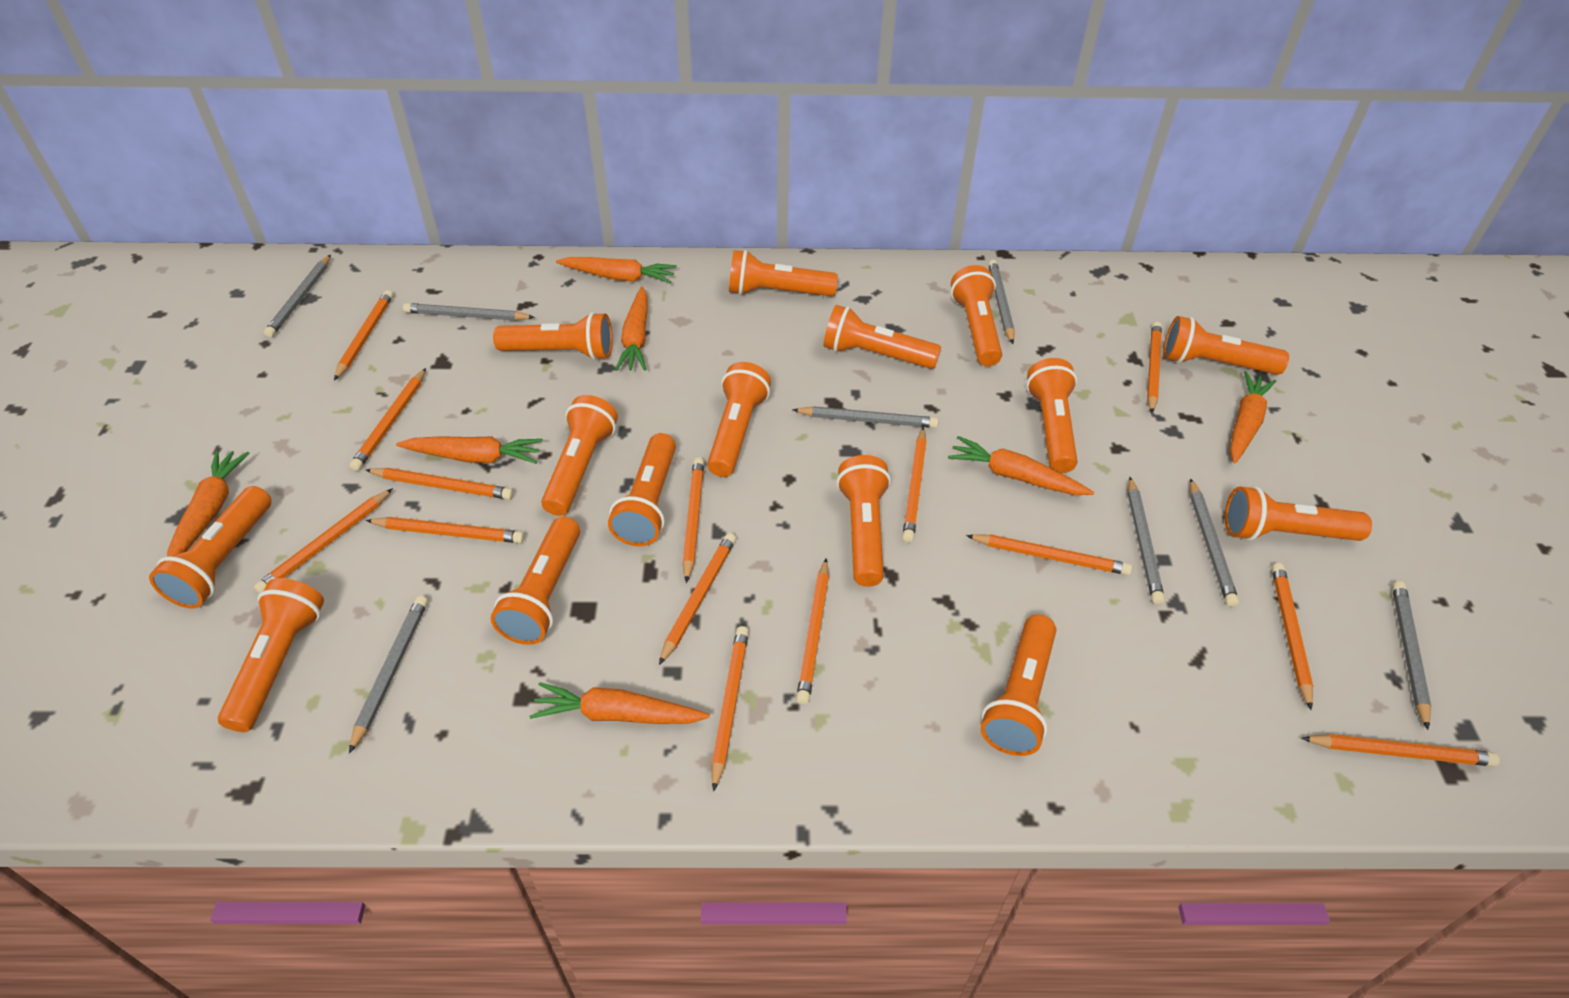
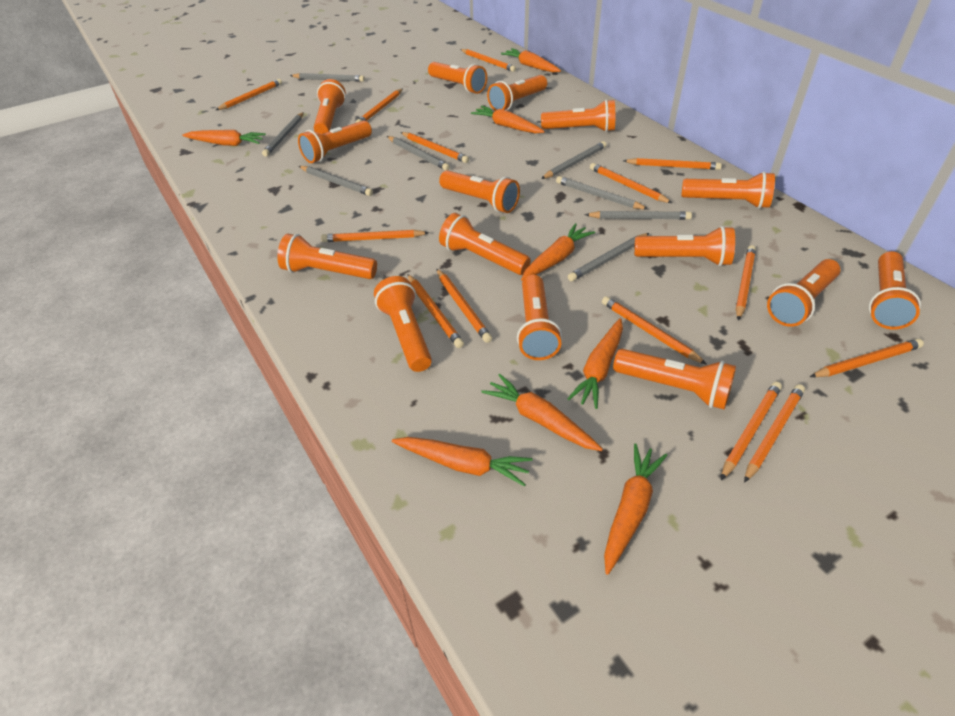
orange carrot: [167,450,250,557] [396,436,543,464] [529,682,710,724] [556,257,677,283] [615,287,648,371] [948,436,1094,495] [1230,371,1276,463] = 7 -> [182,130,266,146] [392,437,533,487] [471,106,545,133] [481,374,603,451] [501,48,561,72] [521,223,595,281] [567,318,623,409] [604,443,667,575] = 8

